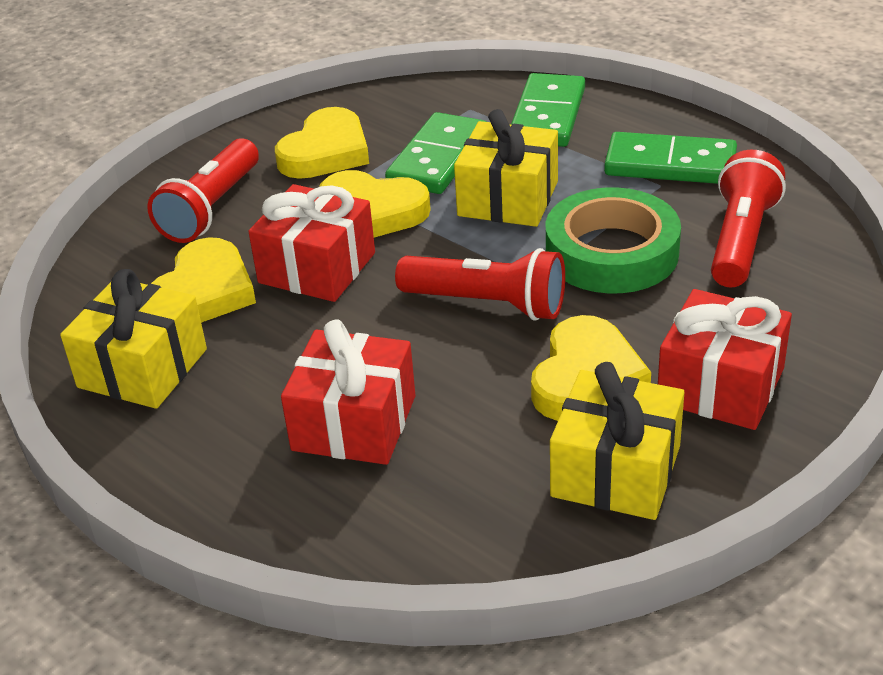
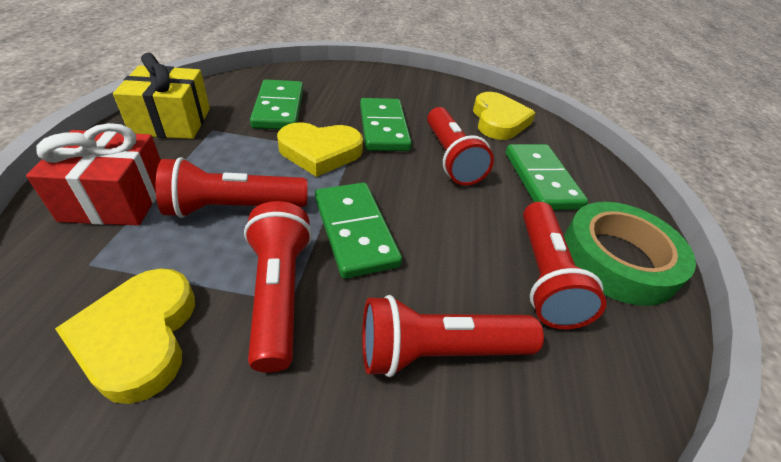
green domino: [385,112,486,194] [511,73,585,147] [604,132,737,184] = 3 -> [250,79,303,129] [315,183,402,279] [360,98,412,151] [506,144,588,210] = 4
red flashlight: [147,138,259,243] [395,248,565,321] [711,150,786,287] = 3 -> [156,157,308,218] [244,201,312,373] [362,295,544,377] [427,107,494,185] [523,202,607,329] = 5
red gift: [248,184,375,302] [281,319,415,465] [658,289,792,430] = 3 -> [26,123,161,225] = 1
yellow gift: [60,269,207,409] [454,109,558,227] [550,362,684,520] = 3 -> [113,53,210,139] = 1
yellow heart: [151,237,256,323] [275,107,369,179] [319,170,431,237] [531,315,651,421] = 4 -> [55,268,195,404] [277,122,363,177] [473,92,536,140] = 3

